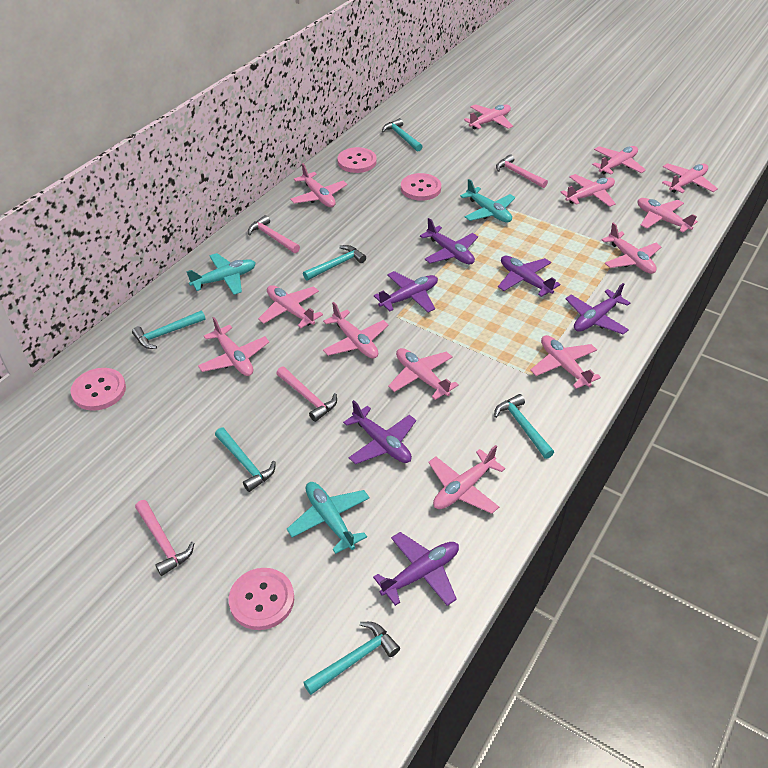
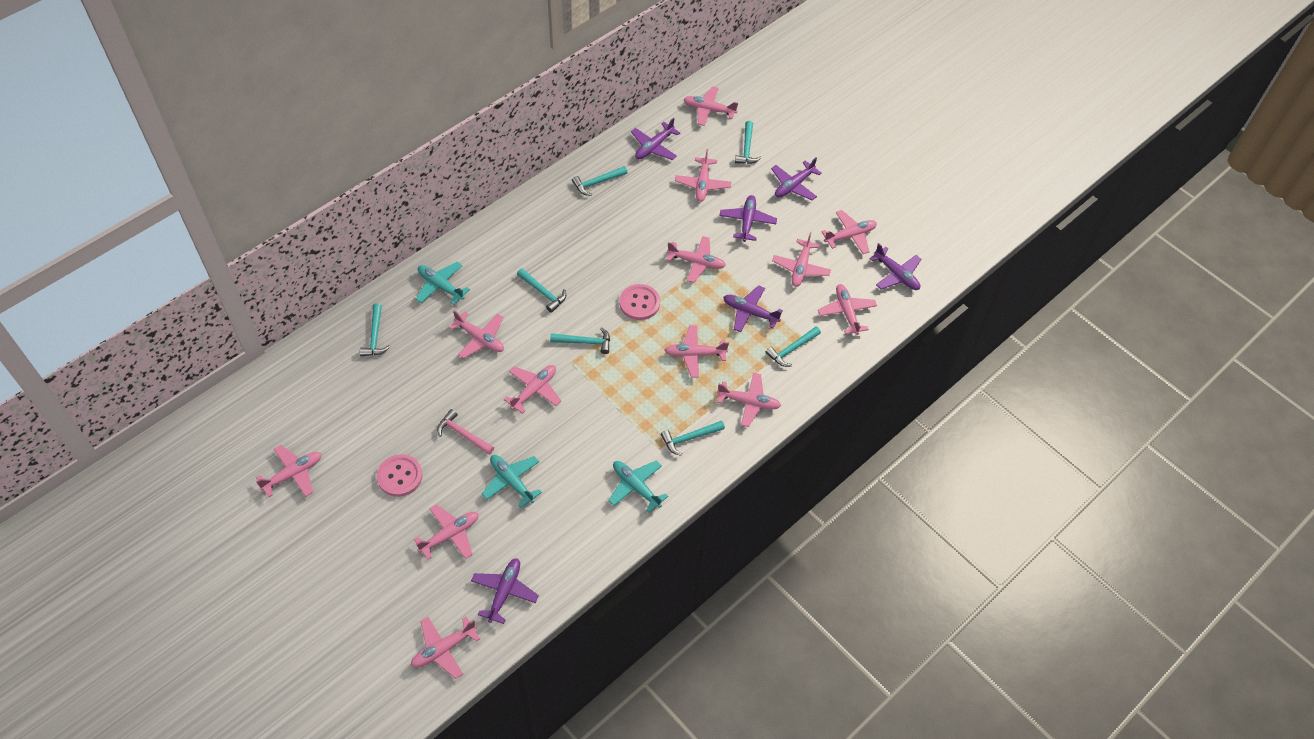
pink button: [71,368,126,411] [229,568,294,630] [338,147,377,173] [401,173,441,201] = 4 -> [377,454,423,497] [619,284,660,320] = 2
pink hammer: [135,500,194,576] [248,215,300,253] [276,367,337,422] [496,154,548,188] = 4 -> [437,409,494,455] = 1
turquoise hammer: [132,310,205,349] [215,428,275,492] [303,245,366,280] [303,622,400,695] [382,118,423,151] [494,394,554,459] = 6 -> [360,303,390,356] [517,268,566,313] [550,327,610,354] [572,166,628,196] [661,421,725,456] [735,121,761,164] [766,327,821,367] = 7

